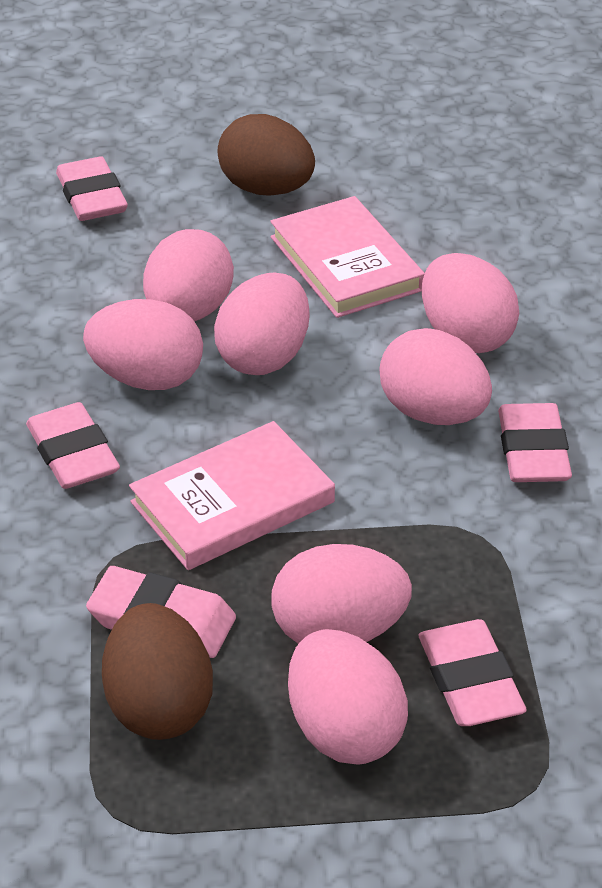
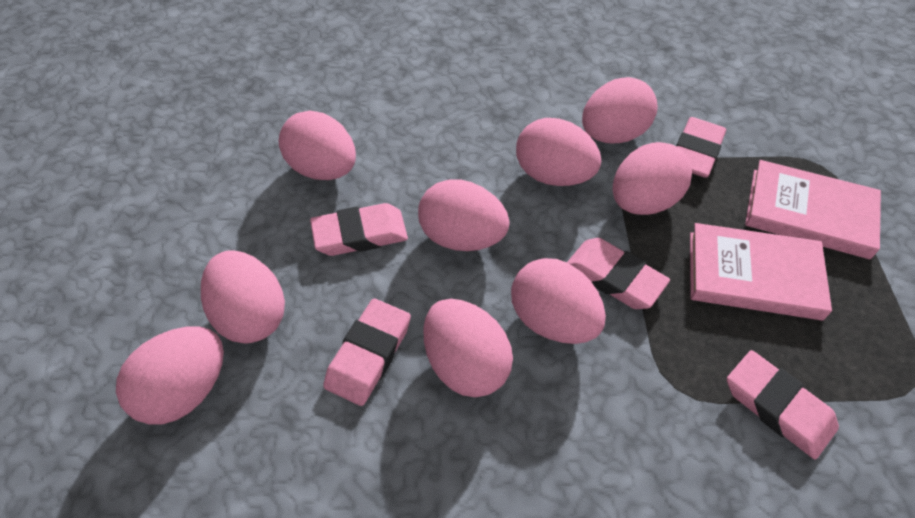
brown egg: [102,603,213,740] [217,114,315,196] = 2 -> none = 0
pink egg: [83,299,203,390] [143,229,234,321] [214,273,310,375] [272,544,412,644] [288,629,408,765] [379,328,492,425] [422,253,519,353] = 7 -> [116,326,224,425] [201,250,285,344] [278,111,356,180] [418,179,510,251] [423,299,513,397] [511,258,606,344] [516,118,601,186] [582,77,658,143] [613,142,692,215] = 9

